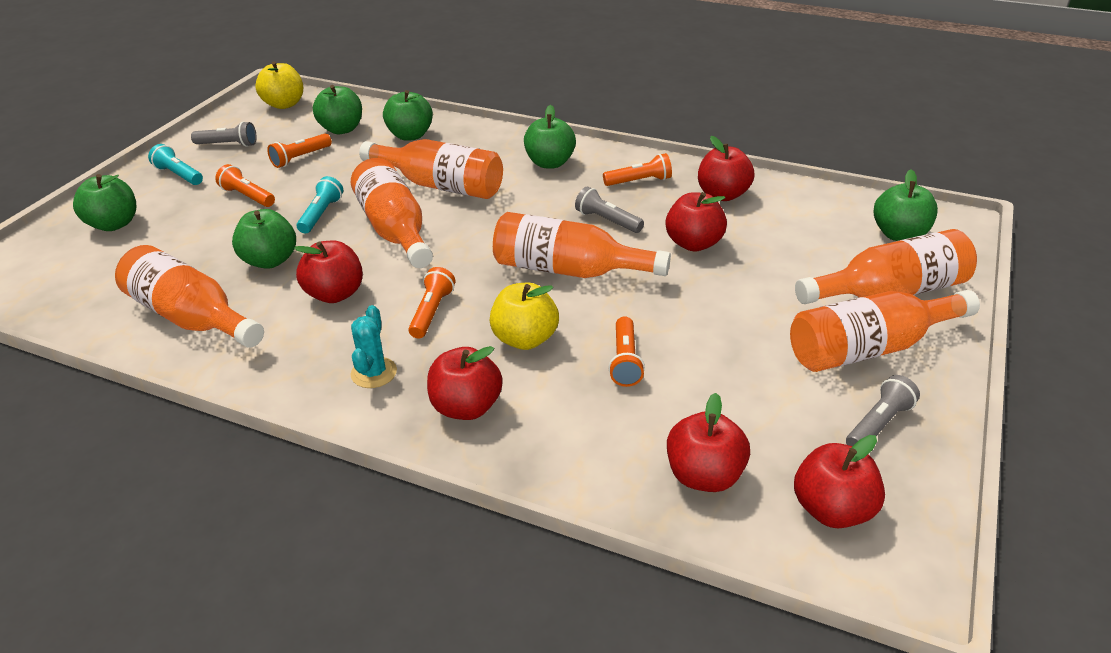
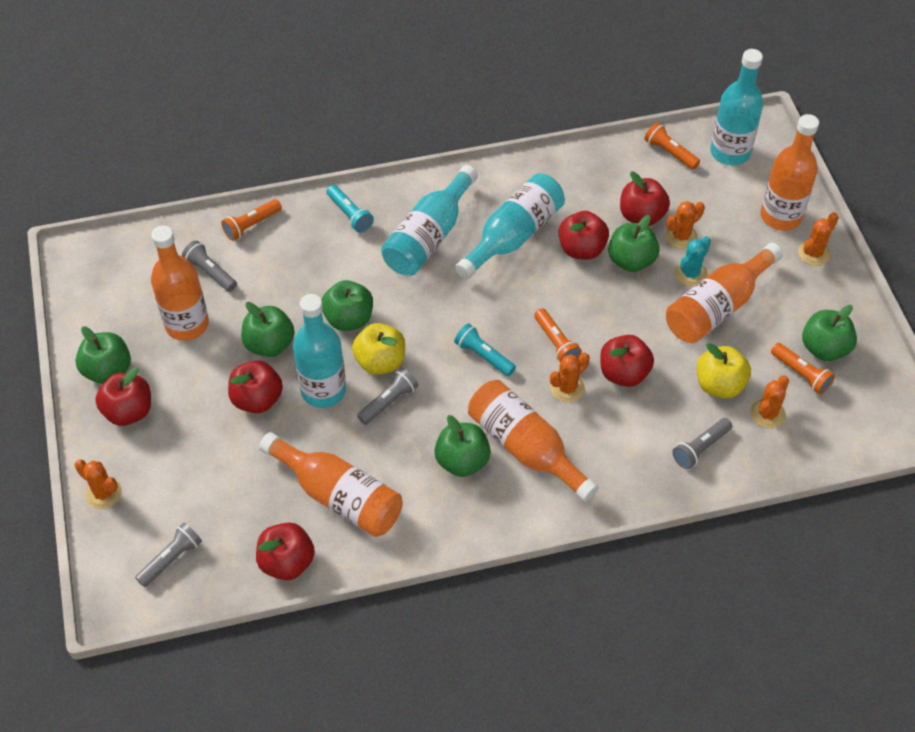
grey flashlight: [191,122,257,147] [575,187,644,233] [846,375,920,446] = 3 -> [135,522,202,587] [182,240,237,292] [357,368,418,425] [672,418,732,469] = 4
orange bottle: [115,245,264,348] [351,158,433,268] [359,139,503,199] [493,212,671,278] [790,290,980,372] [795,229,977,304] = 6 -> [151,226,209,341] [259,432,403,537] [468,380,599,502] [666,243,783,343] [760,114,819,231] = 5
orange cactus: none = 0 -> [74,459,122,509] [550,353,590,403] [665,201,705,249] [750,376,789,429] [798,212,839,266] = 5
orange flashlight: [215,164,275,207] [267,134,332,168] [408,267,455,339] [603,153,672,186] [608,316,645,387] = 5 -> [221,199,282,241] [534,308,582,362] [644,122,700,170] [771,343,835,395] = 4
turquoise bottle: none = 0 -> [293,294,346,408] [381,165,478,276] [455,173,565,280] [710,49,763,165] = 4

